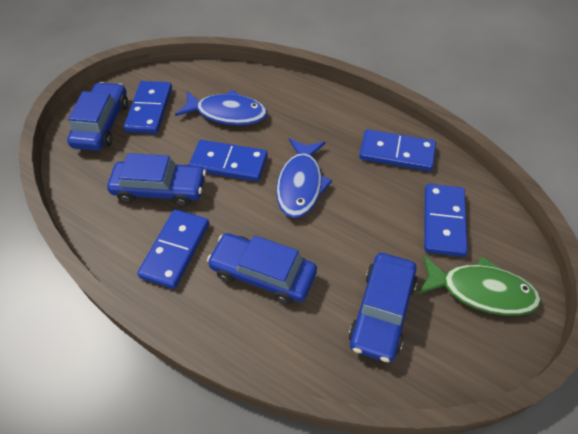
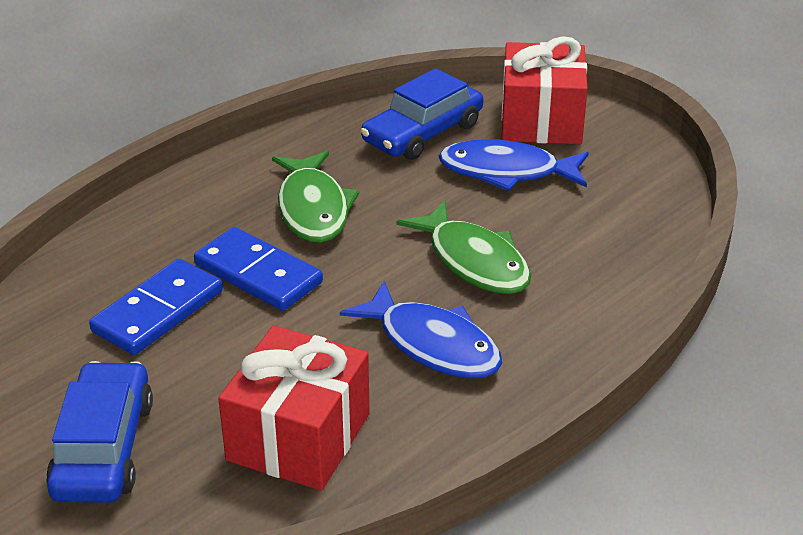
blue car: [67,82,128,151] [107,153,206,207] [207,233,317,304] [349,253,417,362] = 4 -> [46,361,153,503] [361,68,483,160] = 2
blue domino: [124,81,172,134] [137,209,209,289] [189,140,268,181] [359,129,436,171] [424,184,468,257] = 5 -> [89,259,223,355] [194,227,323,311] = 2
green fish: [417,255,541,316] = 1 -> [272,151,359,243] [397,200,531,294] = 2
red gift: none = 0 -> [218,325,370,491] [501,36,588,144] = 2

